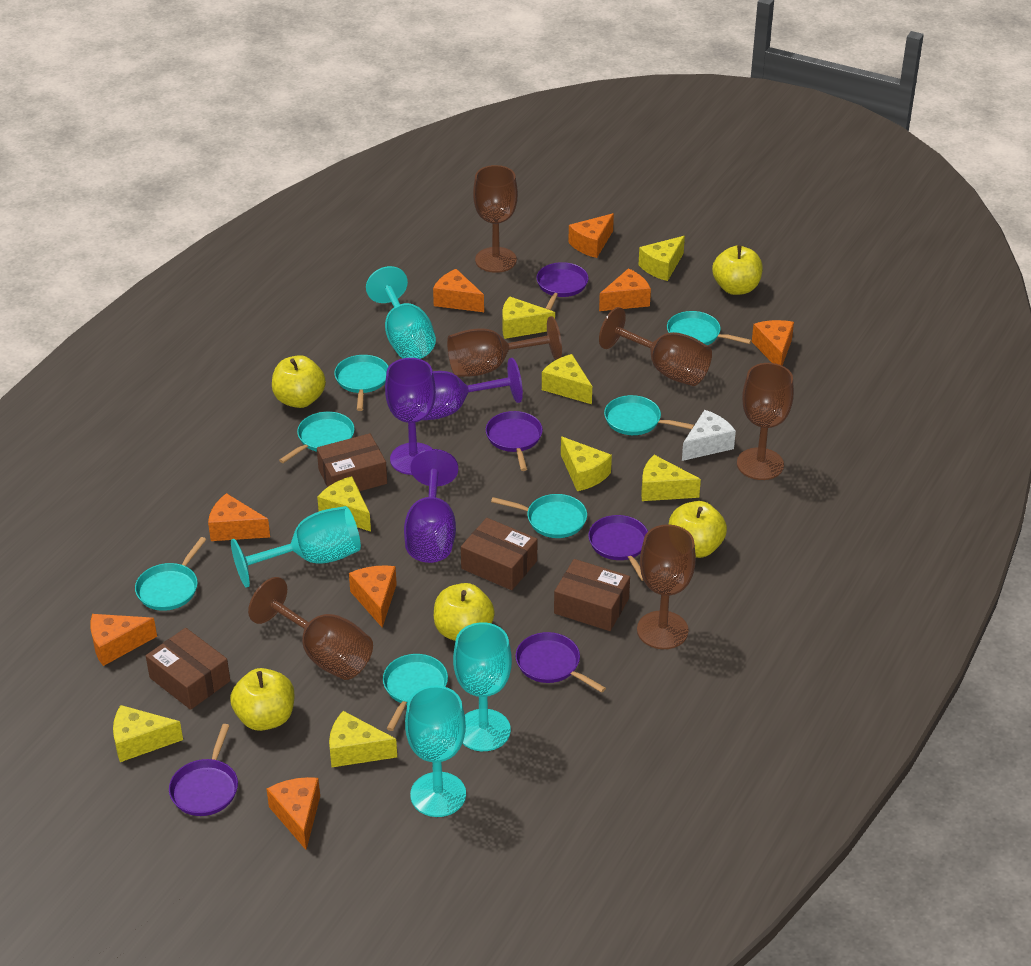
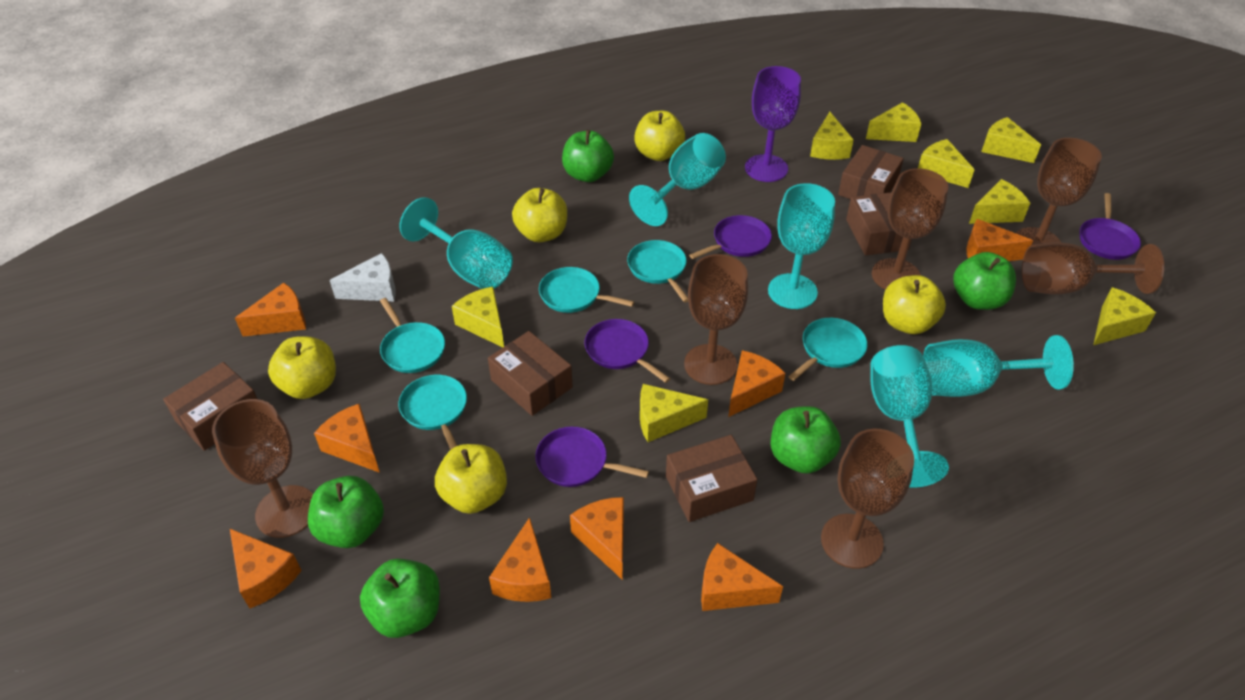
brown box: [146,628,230,710] [317,433,387,491] [461,518,537,590] [554,559,630,631] = 4 -> [163,362,257,451] [488,331,573,416] [666,435,757,522] [838,145,904,199] [846,192,912,255] = 5
green apple: none = 0 -> [308,476,384,548] [360,559,440,638] [562,130,614,182] [771,406,841,474] [953,252,1016,310] = 5
purple goblet: [385,358,436,475] [404,449,458,563] [423,358,523,420] = 3 -> [745,66,801,182] = 1
purple pan: [169,724,238,816] [486,411,543,471] [516,632,606,693] [536,262,588,310] [588,515,648,581] = 5 -> [535,427,649,487] [584,319,670,383] [689,215,772,259] [1080,193,1141,260] = 4
turquoise goblet: [231,506,361,588] [366,266,436,359] [405,686,466,817] [453,622,512,751] = 4 -> [400,197,513,289] [629,133,726,226] [768,183,835,309] [870,345,949,488] [923,335,1074,397] = 5
turquoise pan: [135,537,207,611] [279,412,355,463] [334,355,389,411] [383,654,448,731] [491,494,587,538] [604,395,694,435] [667,311,752,345] = 7 -> [380,298,445,373] [398,375,467,450] [539,267,634,313] [627,240,688,303] [788,318,867,381] = 5

